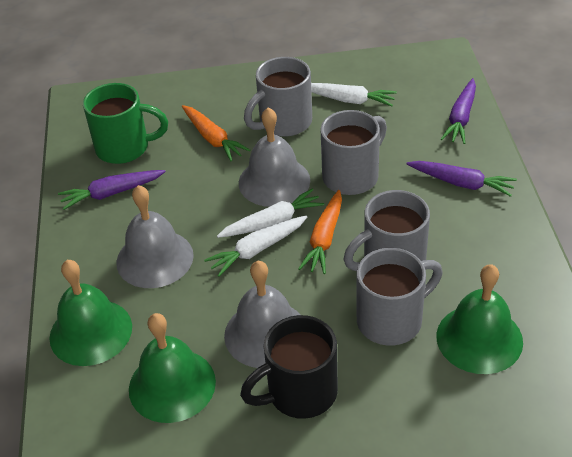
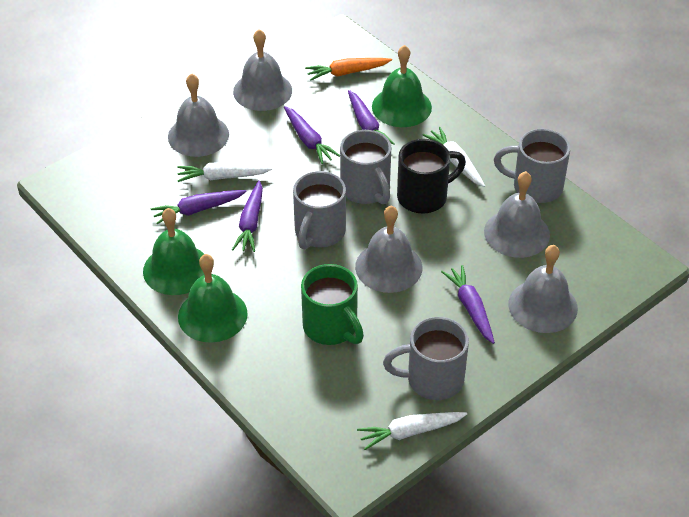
grey bell: [117,185,194,288] [224,261,300,368] [239,107,310,207] = 3 -> [168,73,229,157] [233,29,292,111] [355,205,422,293] [484,171,550,258] [508,245,578,333] = 5
orange carrot: [182,105,250,161] [298,190,342,274] = 2 -> [305,58,392,81] = 1
purple carrot: [58,170,166,210] [407,161,517,197] [441,78,476,144] = 3 -> [151,190,247,224] [232,180,263,252] [284,106,340,164] [348,90,395,145] [441,265,495,344] = 5

